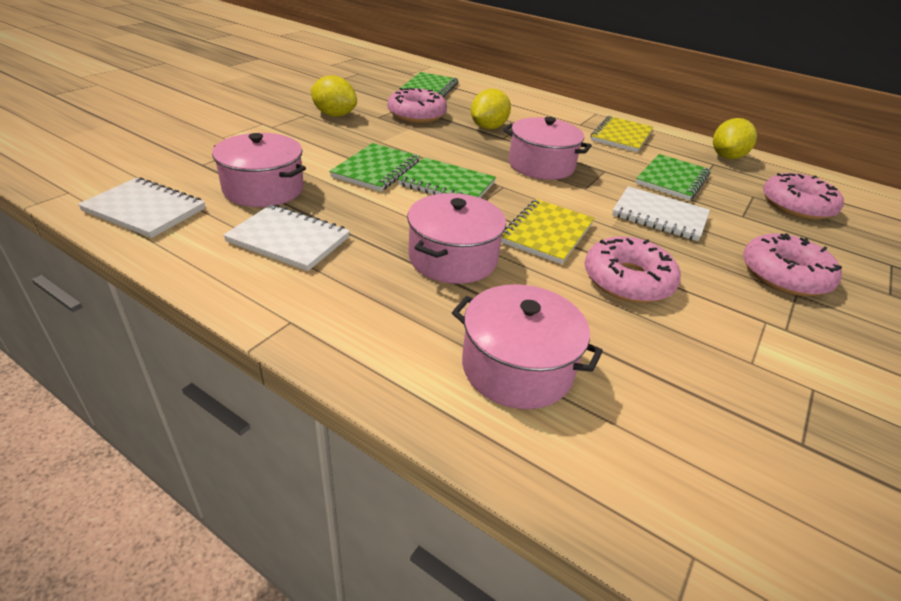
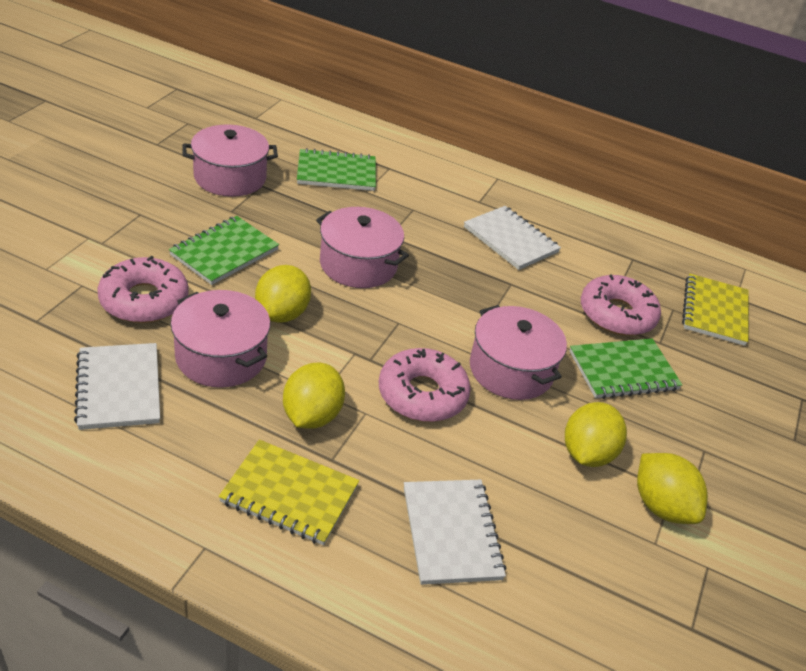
green notebook: [329,143,420,192] [398,157,496,198] [401,72,458,98] [636,154,710,200] = 4 -> [169,216,279,285] [297,148,376,191] [569,338,683,399] = 3
pink donut: [387,88,447,123] [584,236,681,303] [743,233,842,296] [763,173,844,220] = 4 -> [98,256,189,323] [379,348,471,422] [581,274,661,336] = 3
yellow lemon: [310,75,357,117] [471,89,511,129] [713,118,757,159] = 3 -> [255,265,311,323] [283,363,345,429] [565,402,627,467] [637,453,708,524] = 4

